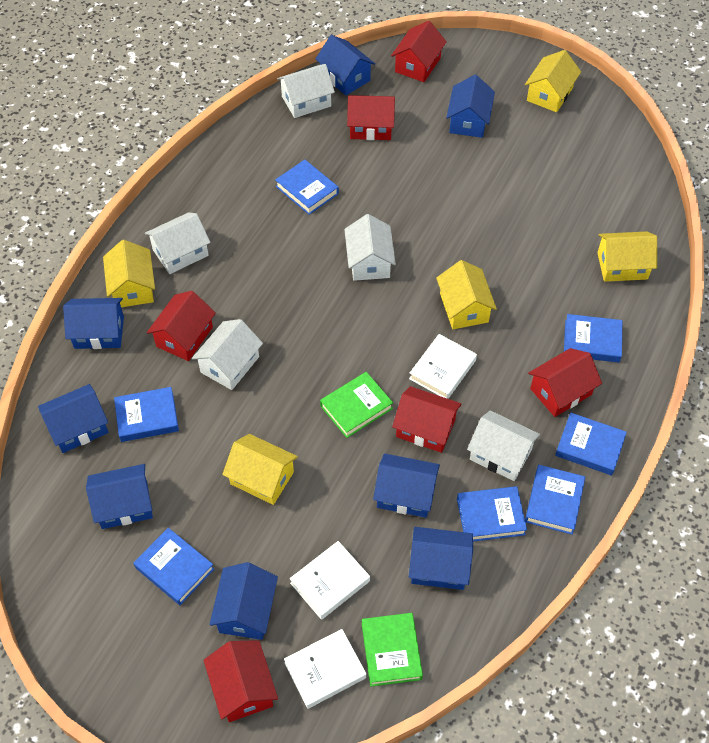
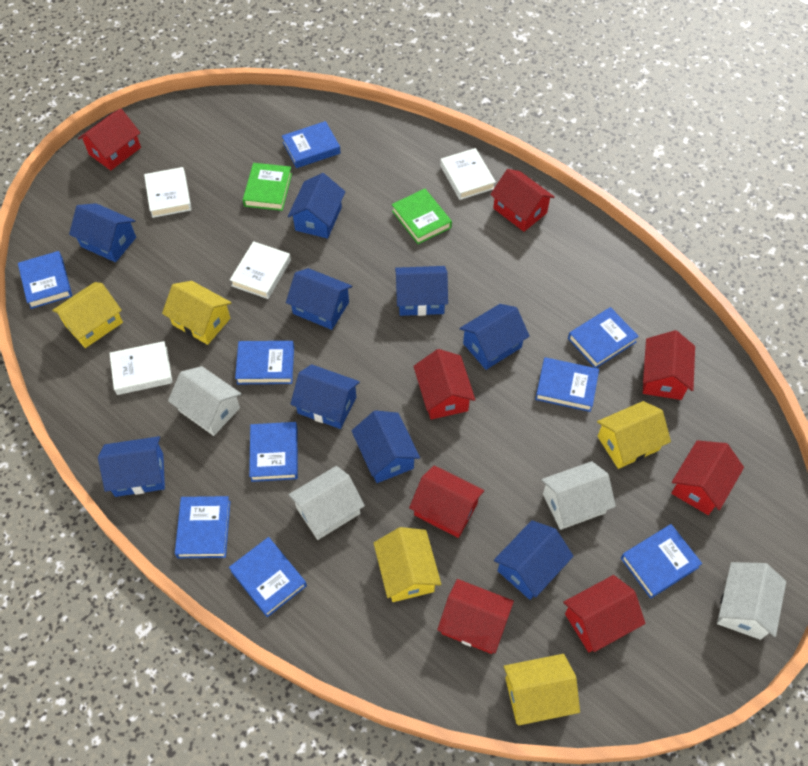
blue book: [114,387,179,442] [133,528,214,605] [275,160,339,215] [457,486,527,542] [525,465,585,535] [555,413,627,475] [564,314,622,363] = 7 -> [18,251,72,309] [175,496,231,558] [229,537,307,617] [235,341,294,384] [249,422,298,482] [282,121,341,168] [535,357,599,412] [568,307,639,368] [621,524,702,599] = 9
blue house: [38,384,109,453] [63,298,124,349] [86,464,153,529] [209,562,278,640] [315,35,375,95] [373,454,440,518] [409,527,473,590] [446,75,495,138] = 8 -> [69,203,136,262] [98,436,165,497] [286,268,352,330] [288,173,345,239] [290,364,360,429] [351,410,420,483] [395,266,448,316] [459,304,530,370] [494,520,574,600] = 9
red house: [147,291,216,361] [204,640,278,722] [347,95,395,140] [391,21,447,82] [392,386,462,453] [528,348,602,417] = 6 -> [78,109,141,170] [409,465,484,538] [413,349,475,420] [437,579,514,654] [490,169,555,232] [563,575,645,653] [643,330,695,400] [671,440,744,515] = 8
white book: [284,629,366,709] [290,541,370,620] [409,334,477,399] = 3 -> [110,341,172,395] [144,167,192,218] [230,241,291,299] [440,148,496,200] = 4
white house: [145,212,210,274] [192,319,263,390] [277,64,335,118] [344,214,396,281] [467,410,540,481] = 5 -> [168,366,241,436] [288,466,365,540] [541,461,616,530] [717,562,786,640] = 4

